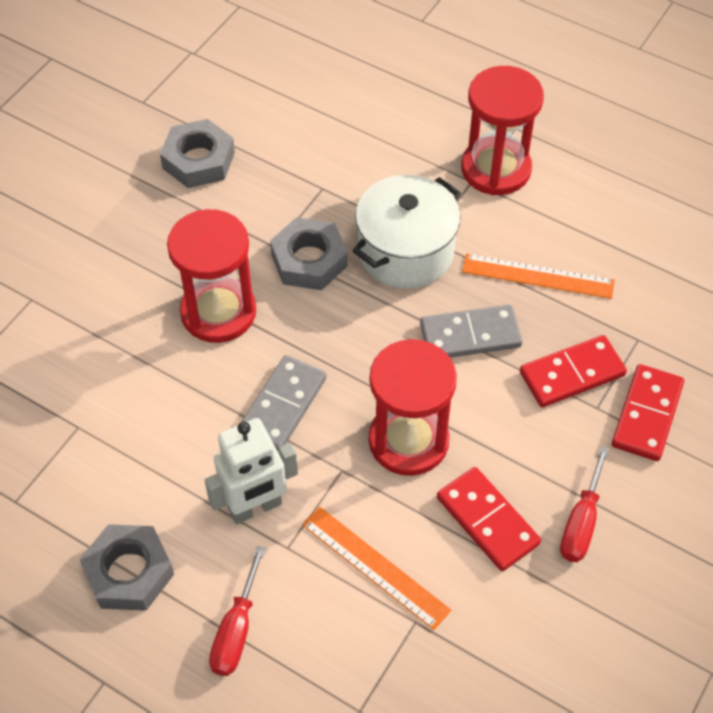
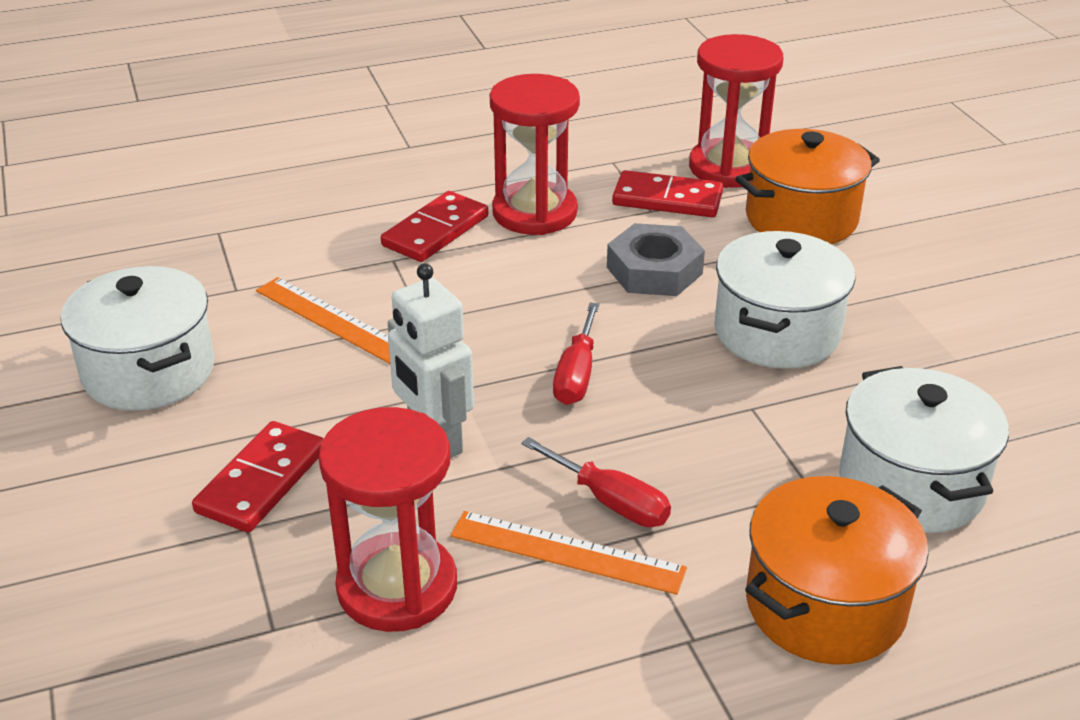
grey domino: [241,355,326,451] [420,305,522,358] = 2 -> none = 0
grey nut: [79,524,174,611] [160,119,235,188] [270,217,348,290] = 3 -> [607,223,705,296] = 1
orange pot: none = 0 -> [735,129,880,244] [745,476,929,665] = 2
white pot: [352,175,461,289] = 1 -> [61,266,215,411] [715,231,856,369] [839,366,1009,533] = 3

